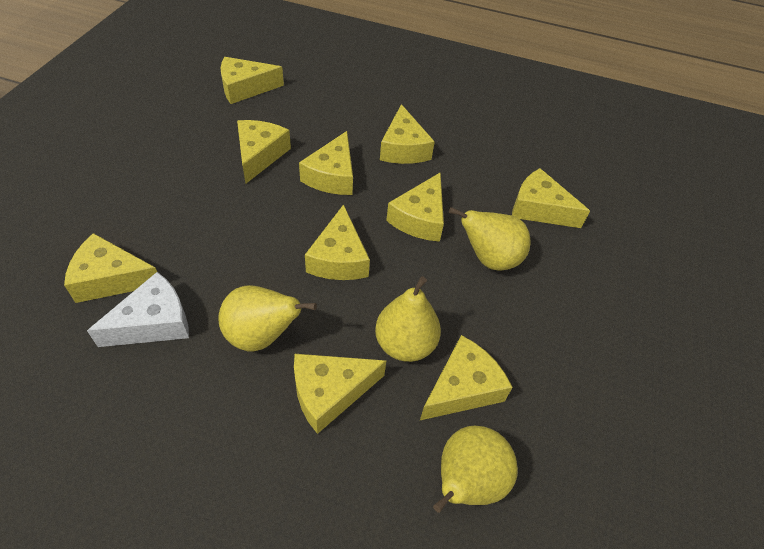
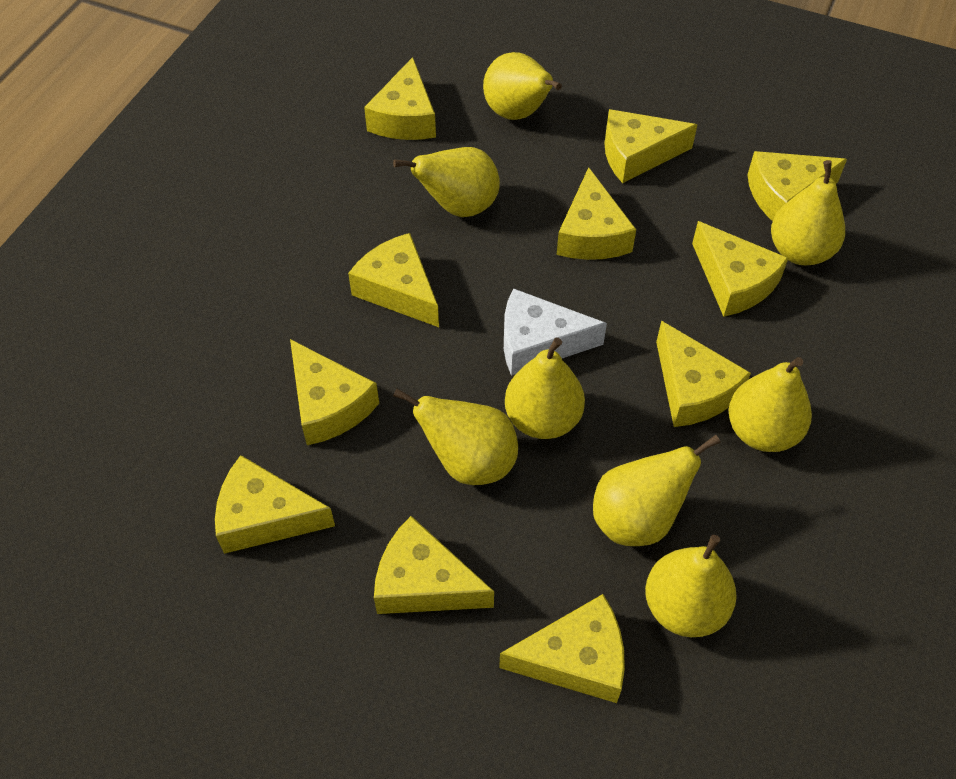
yellow cheese: [64,233,157,303] [221,57,284,104] [237,120,291,183] [294,354,386,434] [299,131,353,195] [305,204,370,280] [380,104,435,164] [386,172,444,242] [420,335,513,420] [512,168,590,228] = 10 -> [215,455,335,554] [290,339,379,445] [348,233,439,327] [364,57,436,140] [374,516,494,614] [499,594,625,703] [557,167,636,260] [604,109,697,183] [656,321,751,427] [692,221,789,317] [747,151,847,221] = 11
yellow pear: [218,285,317,352] [375,277,441,362] [433,426,518,513] [449,207,531,270] = 4 -> [393,147,500,217] [393,388,518,485] [483,52,562,120] [505,338,585,439] [593,435,721,546] [645,535,737,637] [729,357,812,452] [771,160,845,265] = 8

